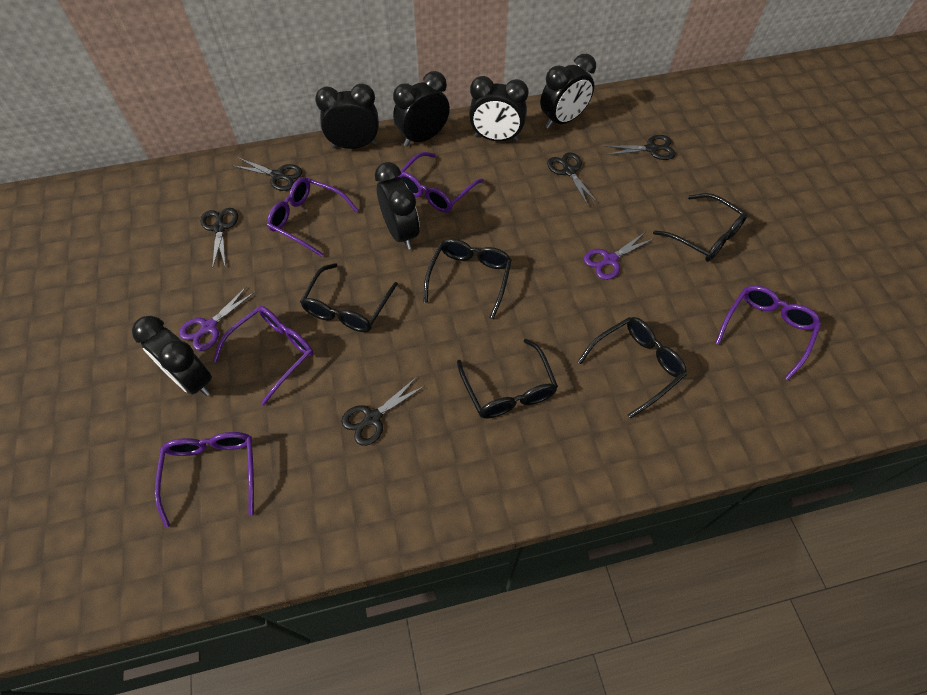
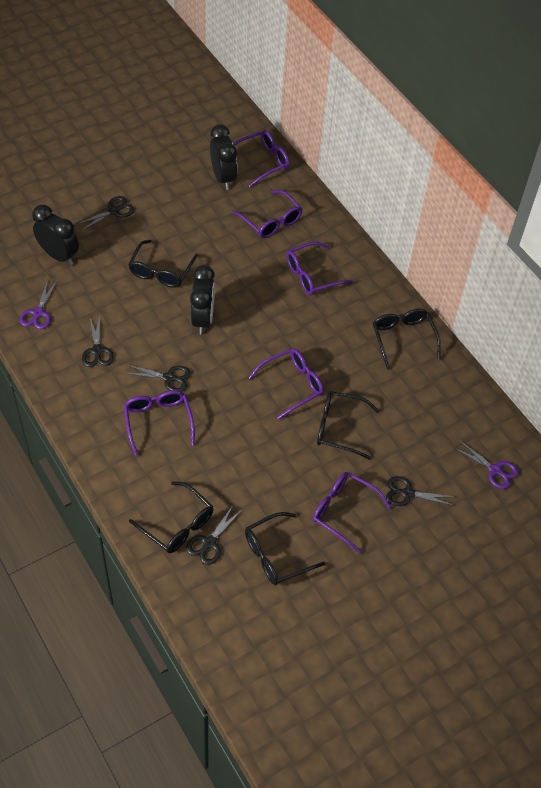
black clock: [132,316,212,396] [315,84,379,149] [375,162,420,250] [393,71,450,146] [469,76,528,141] [540,54,596,129] = 6 -> [32,205,79,265] [190,265,215,335] [210,124,238,190] = 3
purple glasses: [155,432,254,528] [213,306,314,405] [267,177,359,257] [398,152,484,213] [715,285,821,380] = 5 -> [124,390,195,456] [232,190,302,238] [233,130,289,187] [249,349,324,420] [286,241,354,295] [313,472,392,553] = 6

